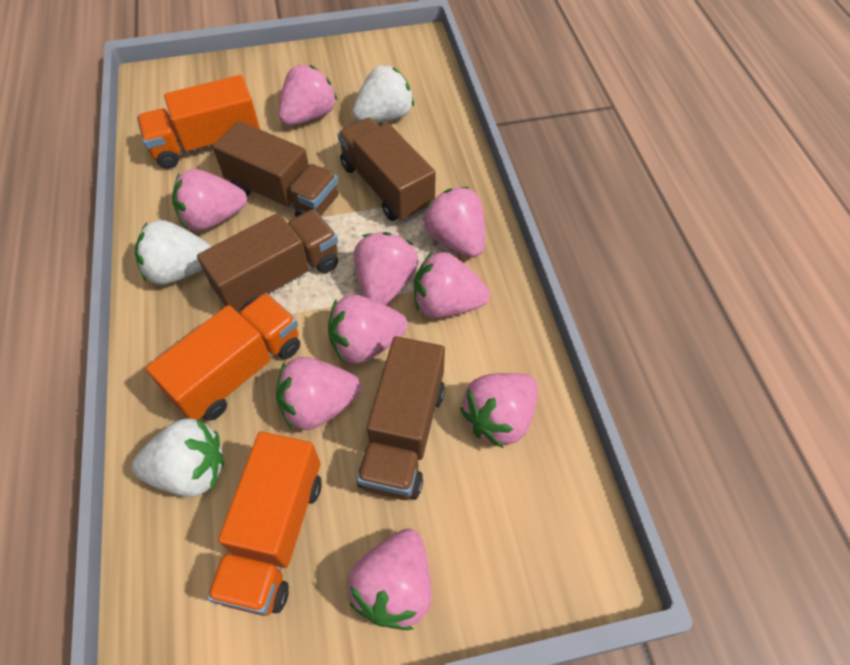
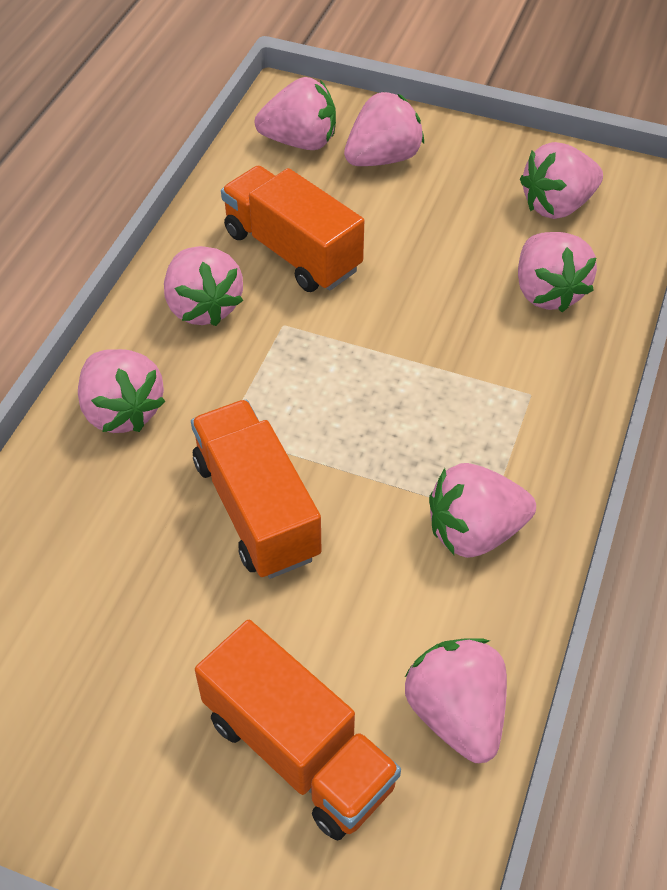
brown truck: [197,209,338,311] [212,121,338,217] [338,118,436,222] [357,336,445,500] = 4 -> none = 0
pink strawberry: [172,169,247,231] [276,357,362,430] [278,65,338,126] [328,294,408,364] [348,529,431,630] [354,232,418,305] [414,252,490,318] [423,187,485,258] [460,373,538,448] = 9 -> [78,349,166,433] [164,246,243,326] [255,77,336,150] [344,92,424,166] [405,638,507,763] [429,463,536,558] [518,232,597,312] [520,142,603,219] = 8
white strawberry: [131,418,224,497] [135,220,212,285] [352,65,414,122] = 3 -> none = 0

